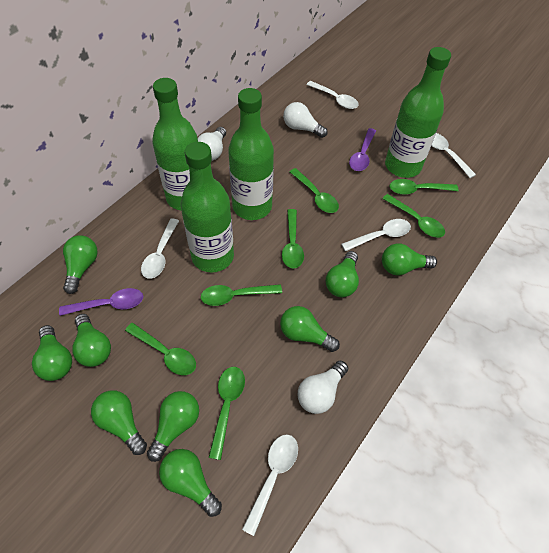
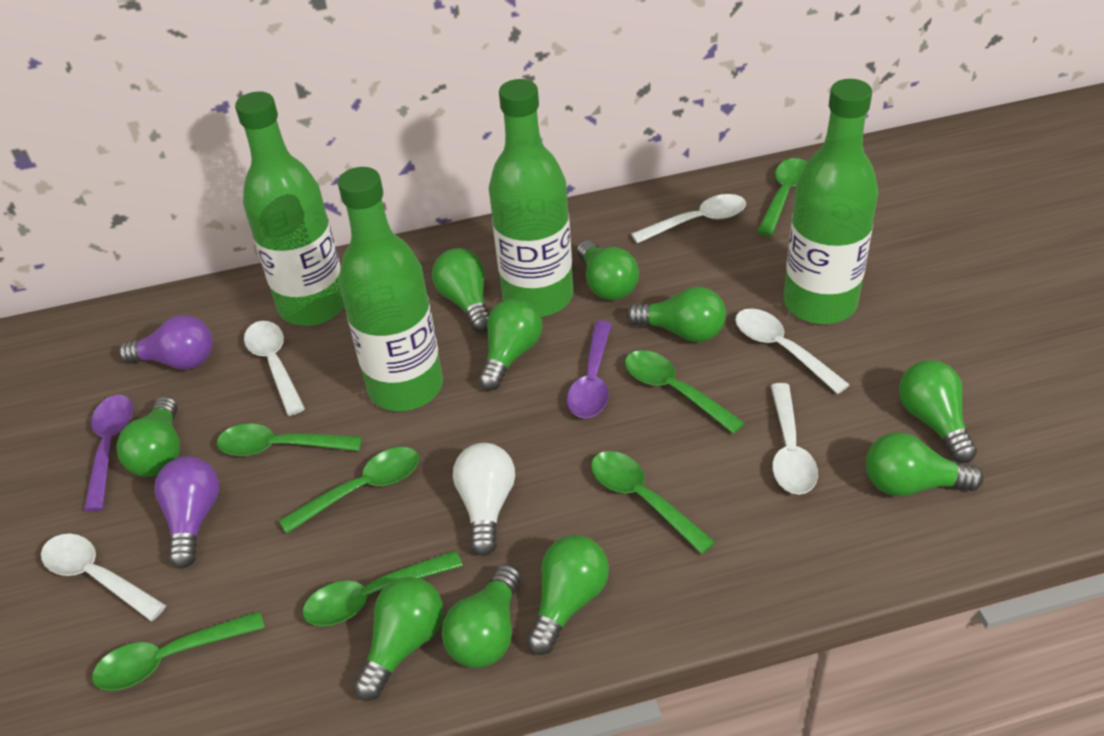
green light bulb: [32,325,72,381] [63,236,98,294] [72,314,111,367] [91,390,147,455] [147,391,199,462] [159,449,222,517] [280,306,340,352] [326,251,359,297] [382,243,437,275] = 9 -> [117,396,180,477] [353,577,444,701] [432,248,489,332] [441,564,521,668] [478,298,542,391] [527,535,609,655] [577,240,639,300] [626,287,726,342] [866,432,984,496] [899,360,977,463] = 10
purple light bulb: none = 0 -> [119,315,213,370] [154,456,219,569] = 2
white light bulb: [198,127,226,161] [283,102,328,138] [298,361,348,414] = 3 -> [453,443,515,556] = 1

